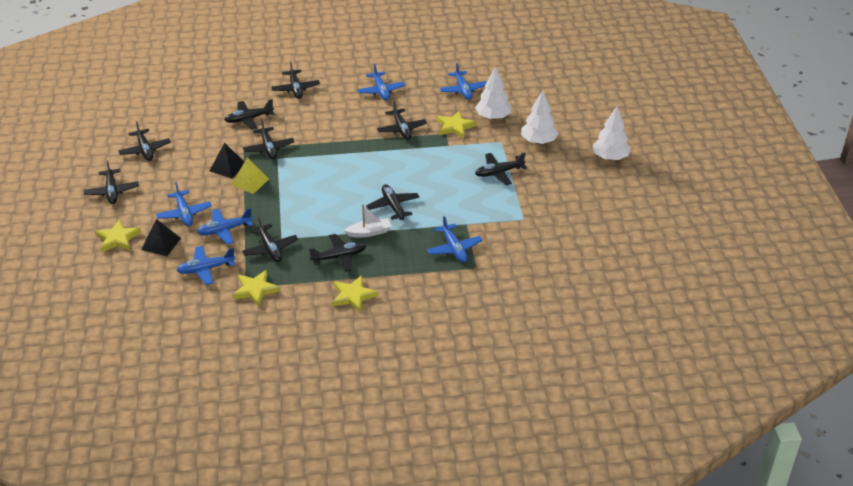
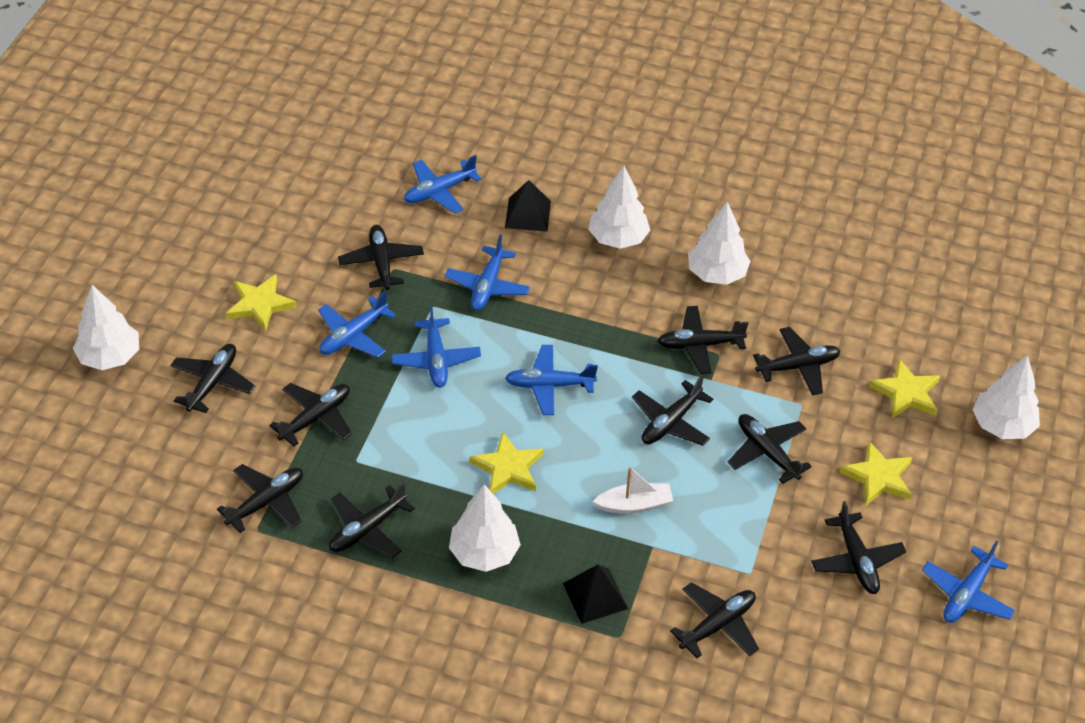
black plane: [84,160,139,204] [118,121,171,161] [224,99,274,130] [242,217,298,262] [243,119,294,159] [271,62,320,99] [309,234,366,272] [366,184,420,220] [377,101,427,140] [475,152,527,185] = 10 -> [170,344,255,413] [217,464,303,533] [269,383,352,446] [329,482,415,558] [338,225,424,290] [632,375,713,446] [658,306,749,374] [670,582,759,658] [728,414,812,484] [753,327,840,395] [811,501,906,594] = 11
white tree: [475,66,511,120] [521,90,559,144] [592,107,631,160] = 3 -> [73,285,139,370] [449,484,521,572] [588,166,650,249] [688,202,751,285] [973,355,1040,439] = 5
yellow pyramid: [231,158,269,194] = 1 -> none = 0

